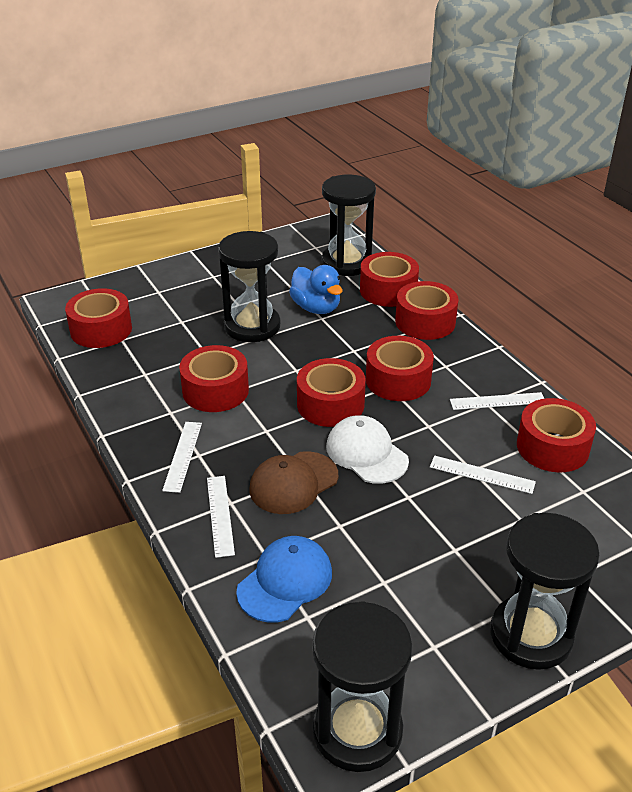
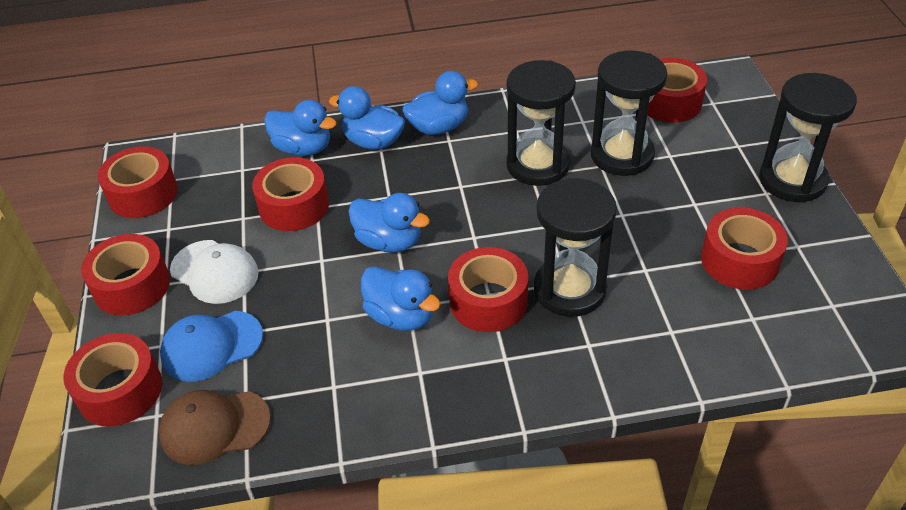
blue duck: [289,265,343,314] = 1 -> [264,100,337,156] [329,86,405,150] [348,193,430,253] [361,266,441,331] [402,71,478,135] = 5
white ruler: [162,422,202,493] [207,476,235,558] [430,456,536,494] [450,392,544,410] = 4 -> none = 0

